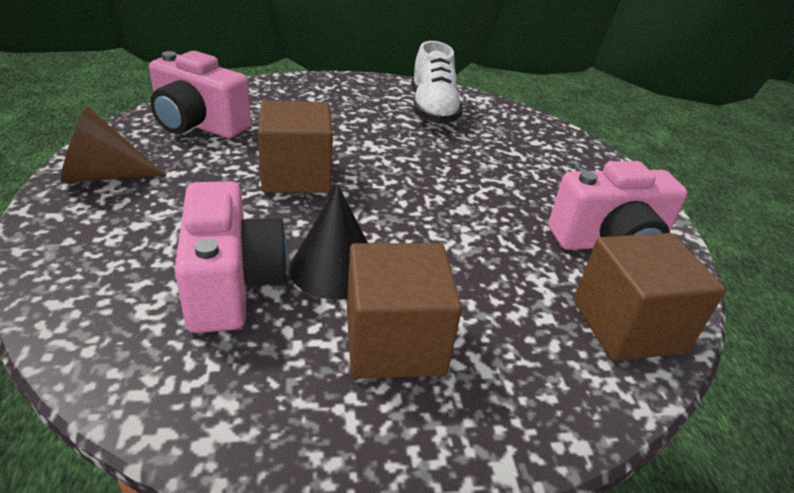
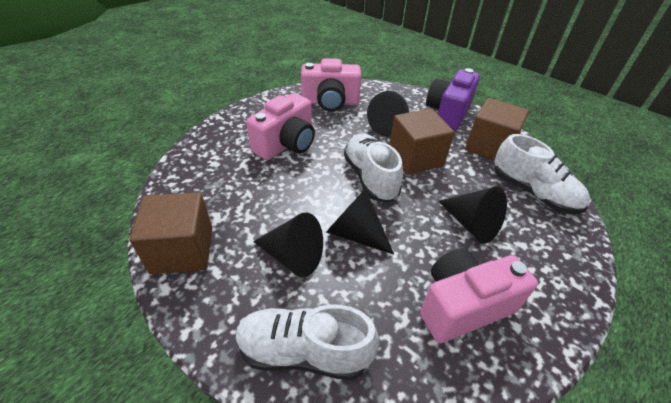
black cone: [290,185,368,299] = 1 -> [253,212,323,277] [326,189,394,255] [367,91,409,137] [439,187,507,244] = 4
brown cone: [61,106,166,183] = 1 -> none = 0
purple camera: none = 0 -> [426,68,480,130] = 1
white shoe: [412,41,463,124] = 1 -> [236,304,379,380] [344,133,403,202] [494,134,590,214] = 3

